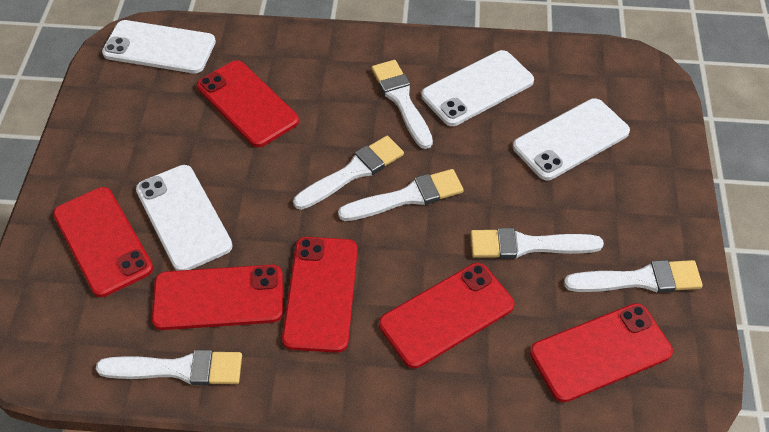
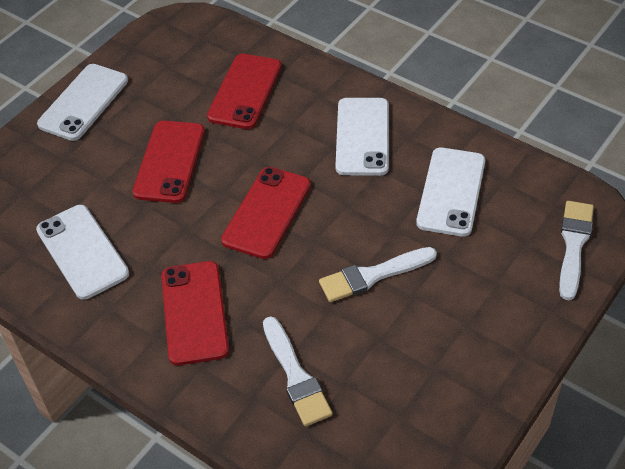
red phone: [53,187,153,297] [152,265,283,330] [197,60,299,147] [282,237,358,353] [379,263,515,368] [530,303,673,402] = 6 -> [133,121,205,203] [161,261,229,365] [207,54,282,129] [221,167,311,259] = 4
white brush: [96,350,242,385] [293,136,404,210] [338,169,463,221] [372,60,433,149] [470,228,604,259] [564,260,703,293] = 6 -> [263,316,333,426] [319,247,437,302] [559,201,594,300] = 3

